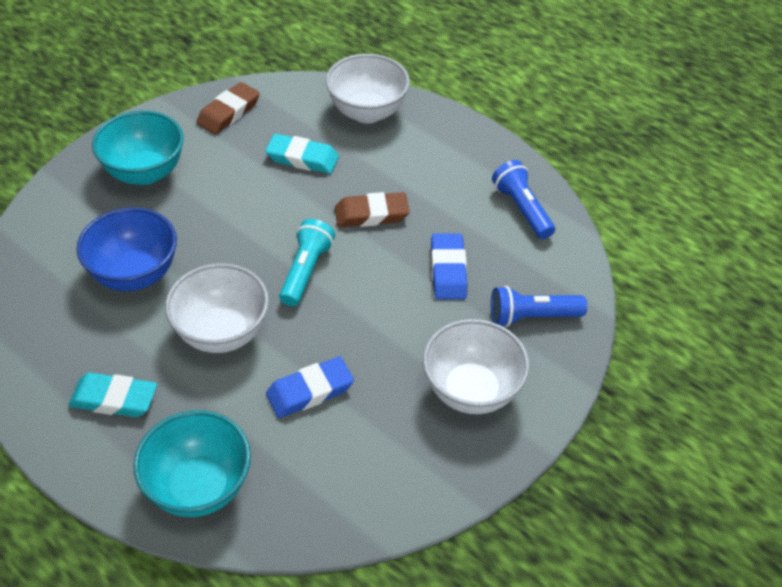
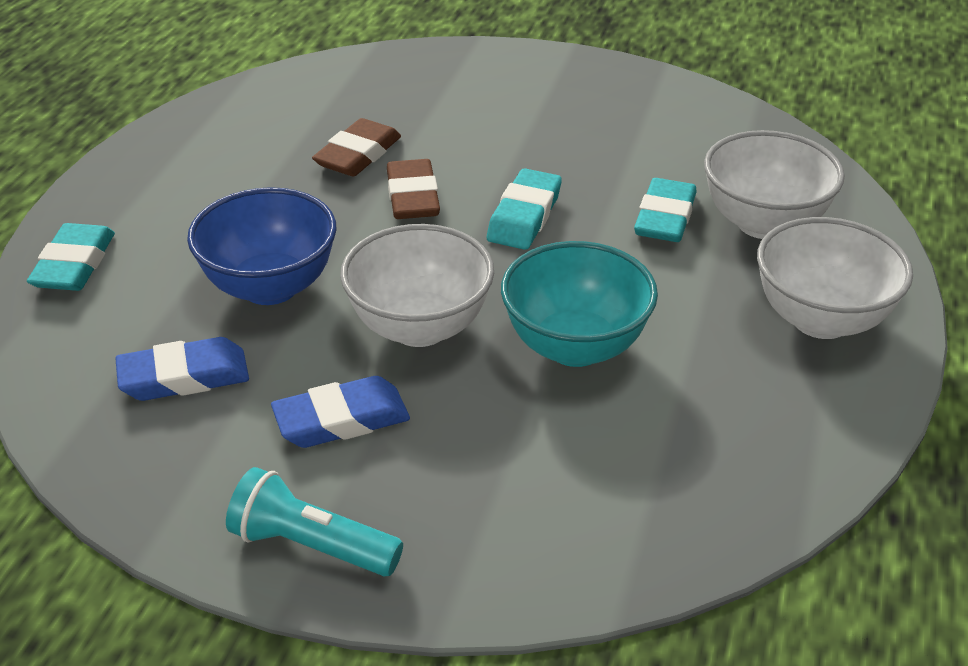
blue flashlight: [491,286,587,327] [492,160,555,239] = 2 -> none = 0
turquoise bowl: [92,111,184,185] [133,410,251,517] = 2 -> [501,241,658,367] = 1
turquoise eraser: [68,373,157,417] [265,134,339,174] = 2 -> [27,223,115,291] [487,168,562,250] [634,178,696,242] = 3

